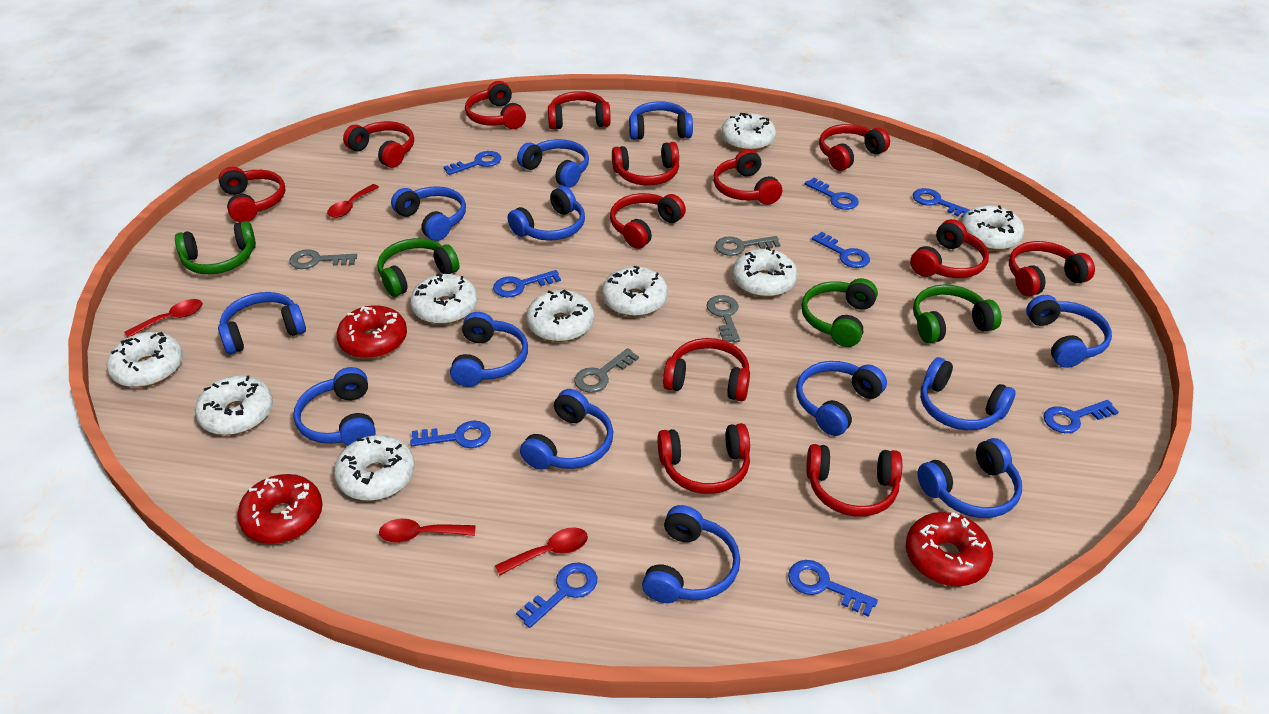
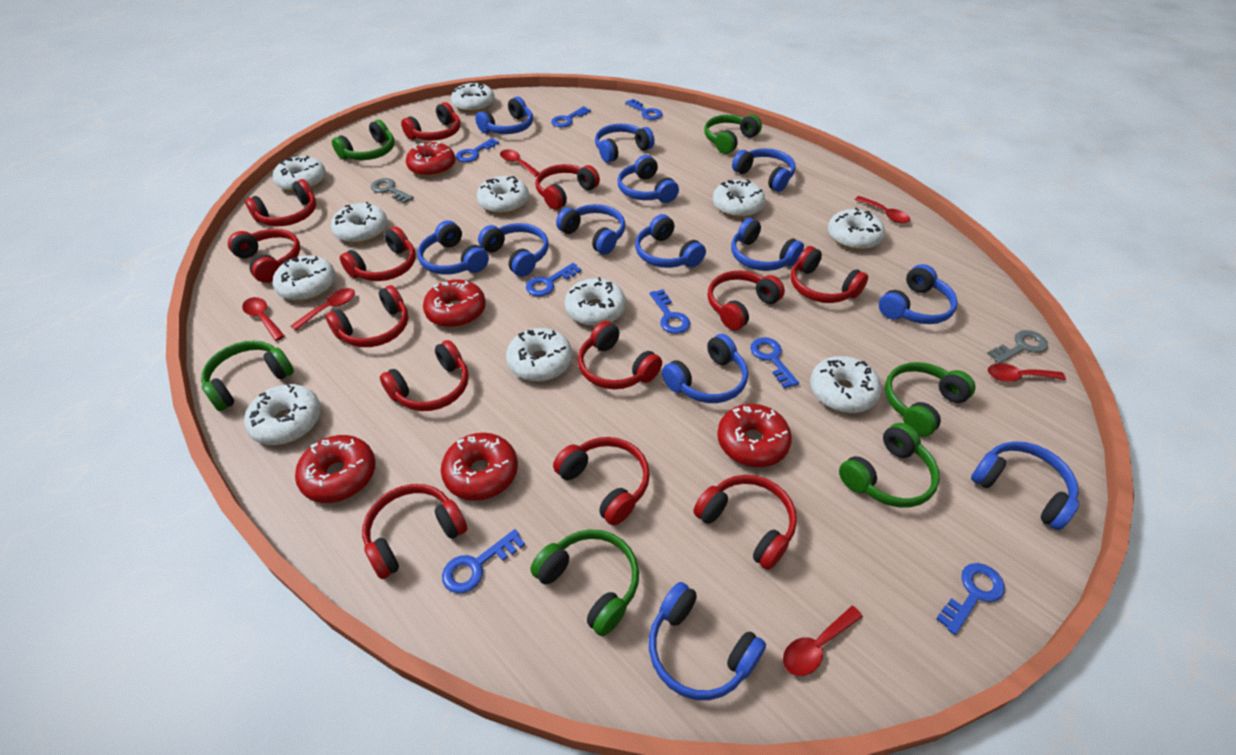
blue key: [410,421,491,448] [444,151,501,175] [493,270,561,297] [516,562,597,628] [788,560,878,617] [805,178,859,210] [812,232,870,268] [913,188,969,218] [1043,400,1119,433] = 9 -> [442,529,525,593] [456,138,499,162] [526,263,581,296] [551,106,591,127] [625,99,663,120] [650,289,690,334] [750,337,799,389] [936,563,1005,635] = 8
green headphones: [175,221,256,274] [377,238,460,297] [801,278,878,347] [913,285,1002,344] = 4 -> [201,341,294,411] [332,120,395,160] [531,529,639,636] [704,114,762,154] [839,423,940,507] [885,362,975,436] = 6
grey key: [290,249,357,269] [574,348,639,393] [707,295,740,342] [715,236,780,256] = 4 -> [371,178,414,204] [987,330,1048,363] = 2
red donut: [237,474,323,544] [336,305,407,359] [906,512,993,586] = 3 -> [295,435,376,503] [406,142,456,177] [423,279,486,328] [441,433,518,501] [717,404,792,467] = 5
red spoon: [124,299,203,338] [327,184,379,218] [379,519,476,543] [495,527,588,575] = 4 -> [242,297,285,341] [291,288,355,331] [500,149,539,177] [783,606,863,676] [855,196,910,223] [987,363,1066,382] = 6
white donut: [107,332,183,387] [195,376,273,435] [334,435,415,501] [410,274,478,324] [526,289,594,342] [602,266,668,317] [721,113,776,151] [732,247,798,297] [961,205,1024,251] = 9 -> [244,383,321,445] [273,155,326,192] [273,255,336,301] [331,202,388,243] [451,82,495,113] [477,176,529,214] [506,328,572,382] [565,277,626,326] [713,179,765,218] [810,356,882,413] [828,208,885,250] = 11

